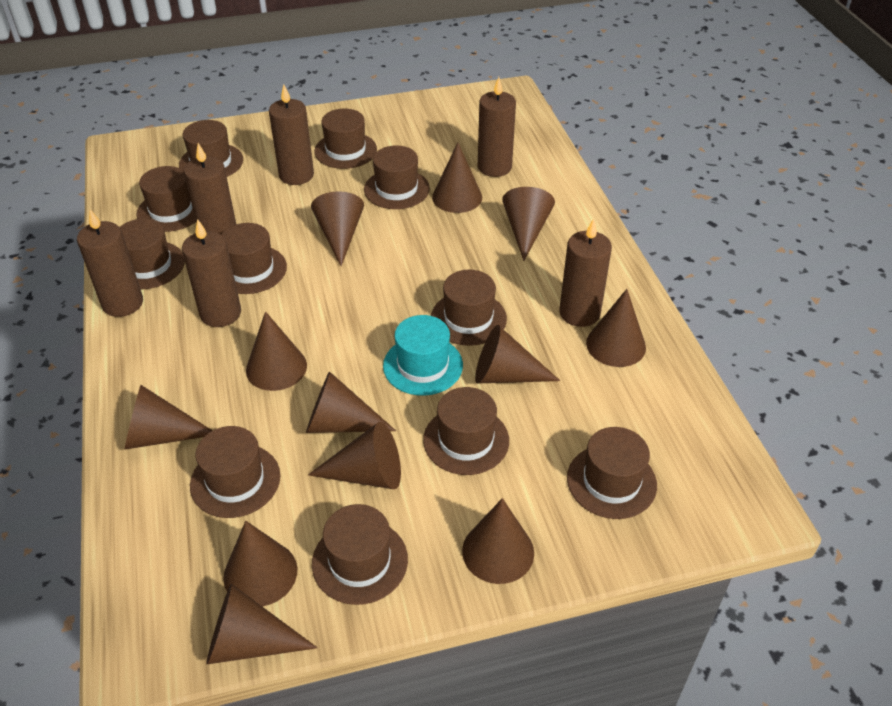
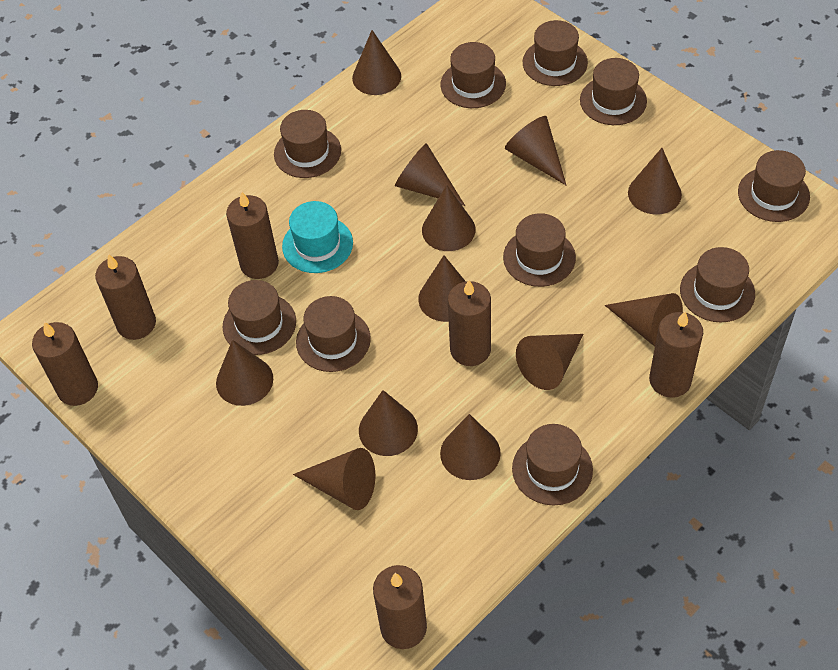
brown hat: [120,218,185,289] [137,166,196,232] [179,120,243,177] [190,426,280,518] [221,223,287,294] [312,504,408,605] [314,109,377,169] [364,145,430,209] [423,387,509,475] [431,270,507,346] [567,427,657,519] = 11 -> [222,280,296,355] [274,110,341,178] [296,296,371,372] [441,42,506,108] [503,213,576,287] [512,424,593,506] [523,20,588,86] [580,58,647,125] [680,247,755,322] [738,150,810,222] = 10

